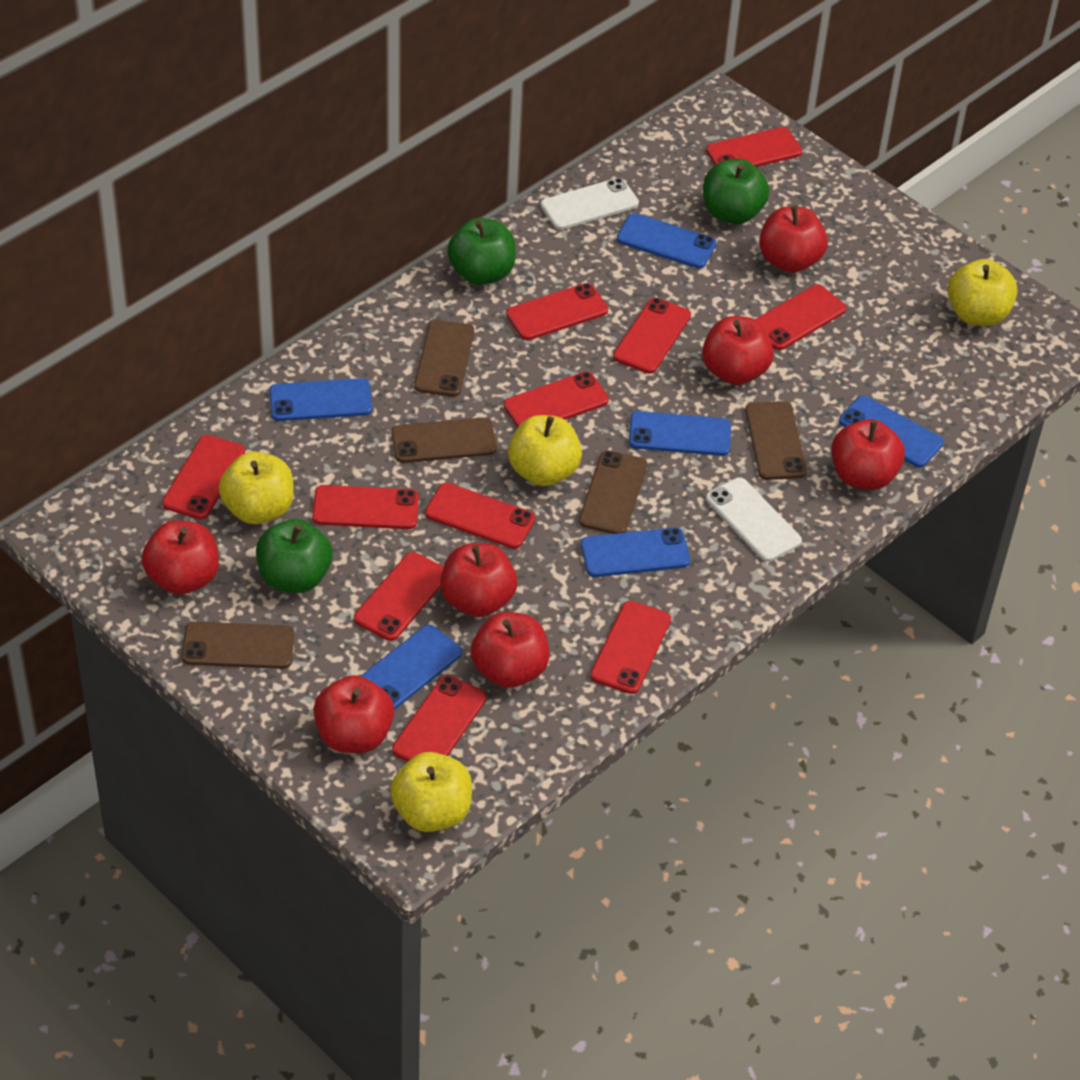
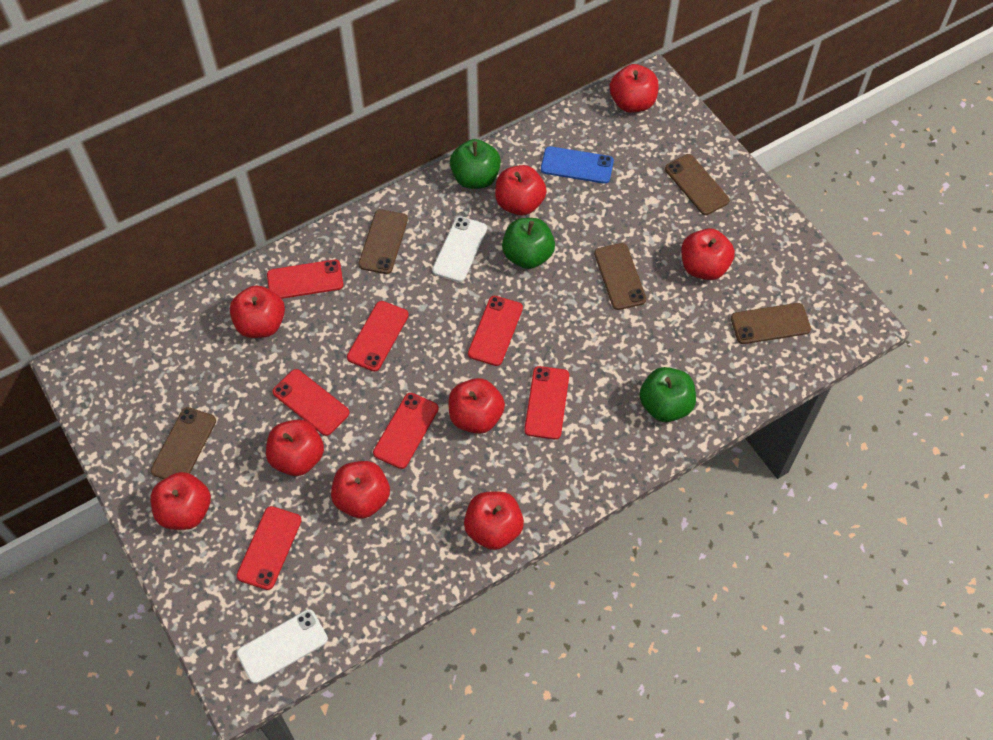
blue phone: [269,378,372,421] [361,625,462,710] [581,527,690,577] [617,213,716,268] [629,411,731,456] [839,396,944,468] = 6 -> [541,146,614,184] = 1
red apple: [142,520,219,595] [313,675,394,753] [440,543,517,617] [471,612,550,688] [702,316,774,385] [759,206,828,273] [831,419,905,490] = 7 -> [151,472,211,530] [230,285,285,338] [266,419,324,476] [331,461,390,519] [449,378,505,434] [464,491,524,550] [495,165,547,215] [610,64,659,113] [681,228,735,280] = 9
red phone: [162,435,245,519] [312,485,419,529] [354,552,444,641] [392,675,487,762] [425,483,535,549] [504,372,609,427] [506,283,608,340] [590,601,671,694] [613,298,691,373] [706,127,802,167] [755,285,846,350] = 11 -> [236,506,302,590] [267,260,343,299] [272,369,350,436] [347,301,409,372] [373,393,439,469] [468,296,523,366] [524,366,569,440] = 7
yellow apple: [219,451,294,524] [390,752,472,832] [508,415,582,486] [947,259,1018,326] = 4 -> none = 0

